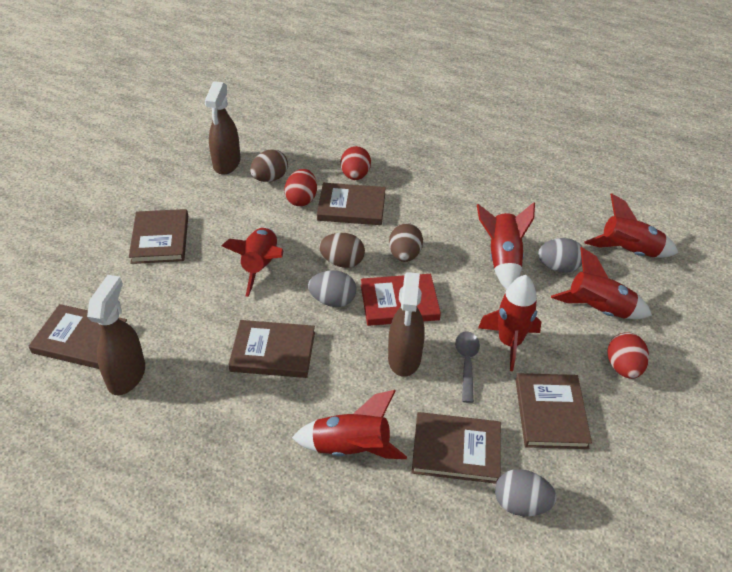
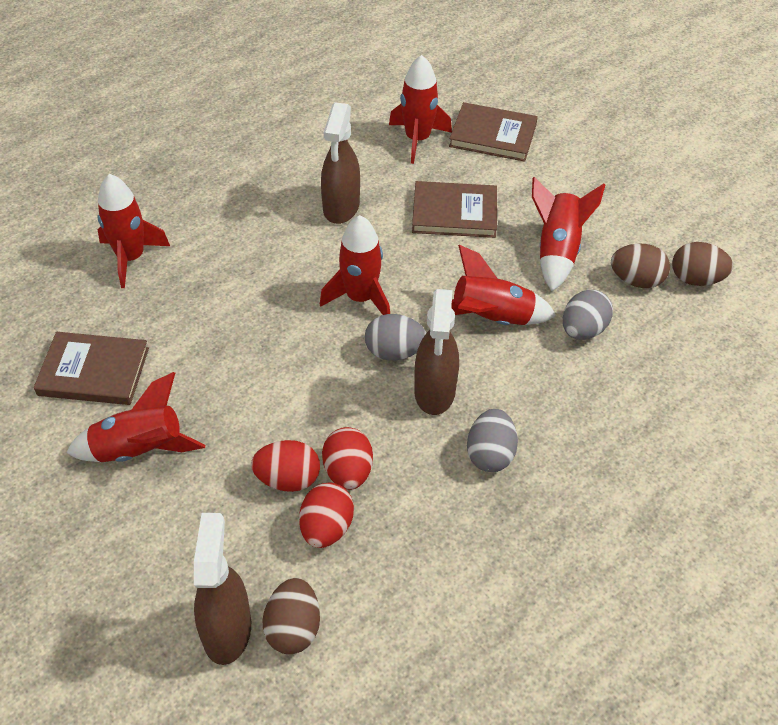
brown book: [29,304,127,369] [129,209,188,264] [228,320,315,378] [317,183,386,225] [412,412,501,484] [516,373,592,449] = 6 -> [34,332,149,405] [412,181,497,238] [449,102,538,162] = 3
grey spoon: [455,331,480,403] = 1 -> none = 0
red book: [361,274,441,326] = 1 -> none = 0

